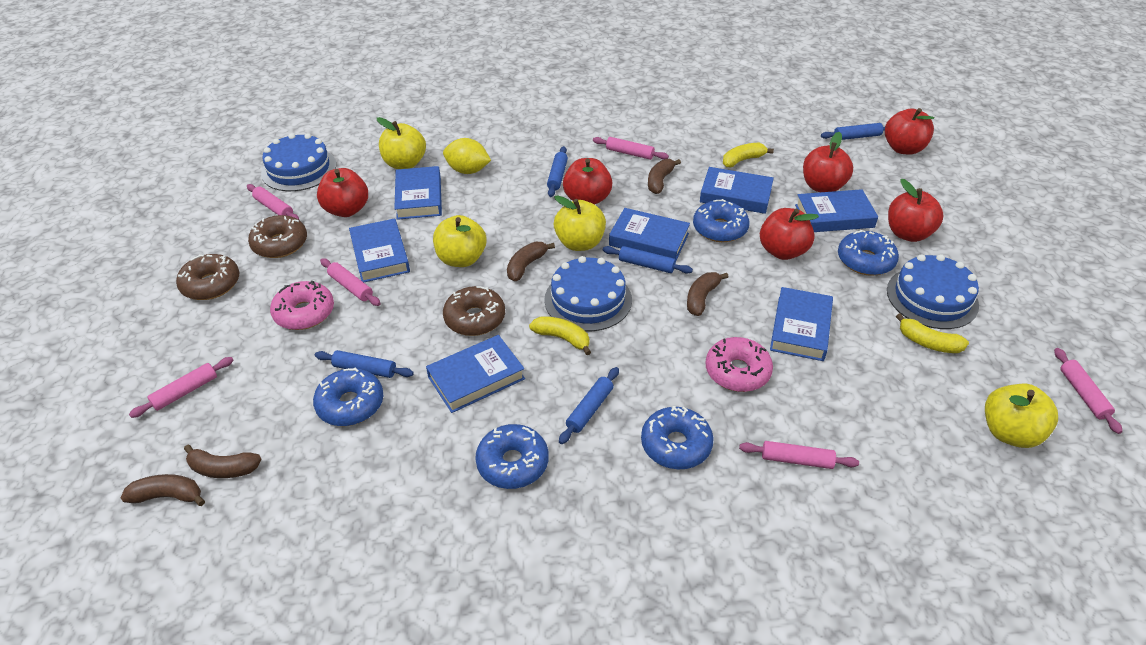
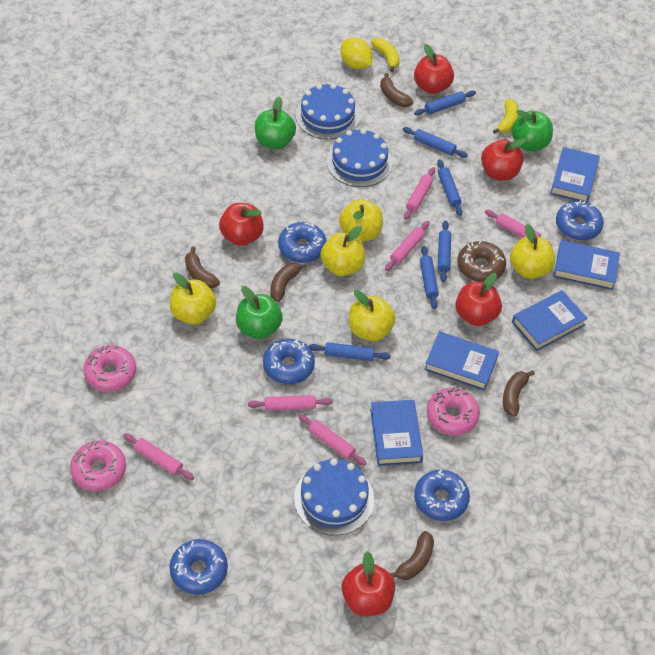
blue book: [349,218,410,282] [394,166,442,220] [426,335,525,413] [609,208,690,260] [700,167,774,214] [770,287,833,361] [795,189,878,232] = 7 -> [370,400,423,466] [424,331,499,391] [512,290,588,351] [550,147,600,203] [553,240,620,290] = 5
blue rolling pin: [315,350,414,378] [547,146,568,197] [559,367,619,444] [603,246,693,274] [821,123,885,140] = 5 -> [309,342,391,361] [402,127,468,158] [414,90,476,116] [420,246,439,309] [437,159,463,216] [438,221,451,282] = 6
brown donut: [176,254,239,300] [248,215,307,258] [443,286,505,336] = 3 -> [457,240,506,282] = 1
green apple: none = 0 -> [236,286,283,339] [255,96,296,149] [511,110,553,151] = 3
pink donut: [270,281,334,330] [705,337,773,392] = 2 -> [70,440,126,491] [83,345,136,392] [427,387,480,435] = 3
red apple: [317,168,368,217] [563,158,613,205] [760,208,819,260] [803,132,853,192] [885,108,934,155] [888,179,944,242] = 6 -> [219,203,264,246] [342,551,395,616] [414,44,454,94] [455,273,502,326] [481,138,526,181] = 5
yellow apple: [377,117,426,169] [433,215,486,267] [554,195,606,251] [985,384,1058,448] = 4 -> [170,273,216,324] [320,226,365,276] [339,199,383,242] [349,290,396,341] [510,224,555,279] = 5
yellow banana: [529,316,591,355] [723,143,774,167] [896,313,969,353] = 3 -> [371,38,400,72] [493,99,519,134] = 2

